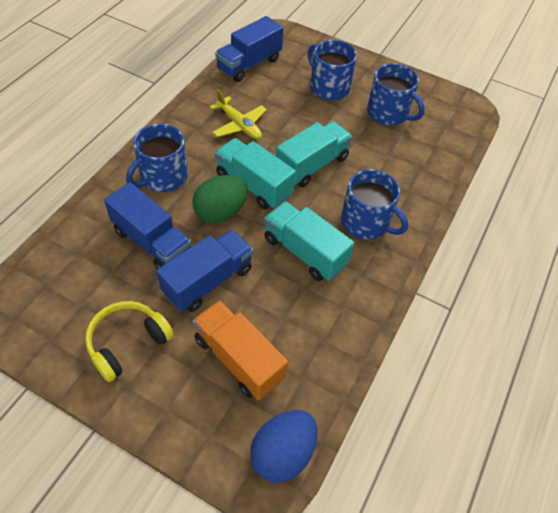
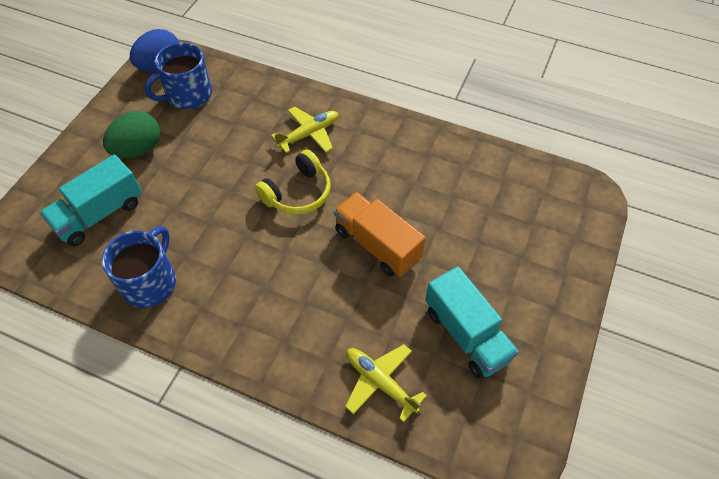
blue mug: [126,123,188,192] [308,40,357,101] [341,169,408,239] [367,63,425,125] = 4 -> [102,226,176,308] [145,42,212,109] = 2
blue truck: [104,182,191,269] [156,230,253,312] [215,16,283,82] = 3 -> none = 0
turquoise truck: [215,138,296,210] [264,201,354,281] [276,121,352,187] = 3 -> [40,155,142,246] [425,266,519,379] = 2
yellow plane: [209,89,267,139] = 1 -> [271,106,338,153] [345,344,427,422] = 2

